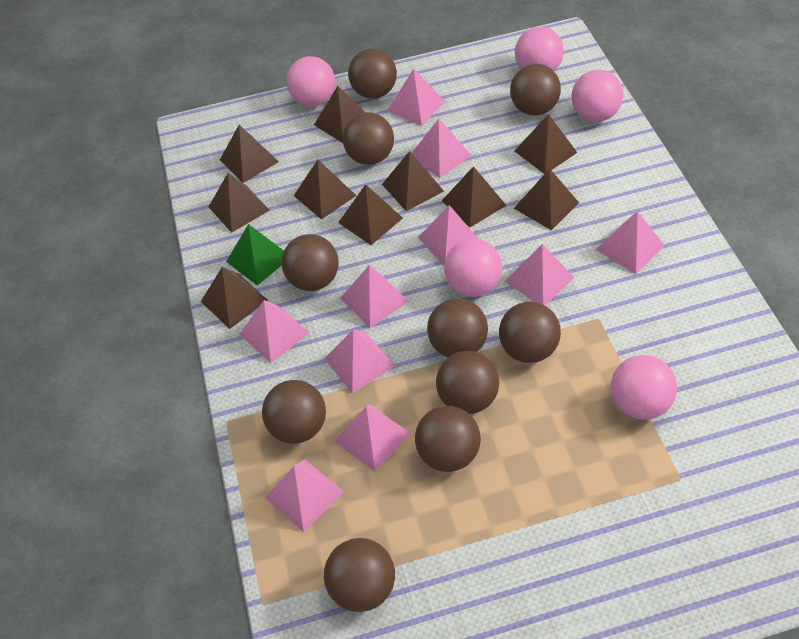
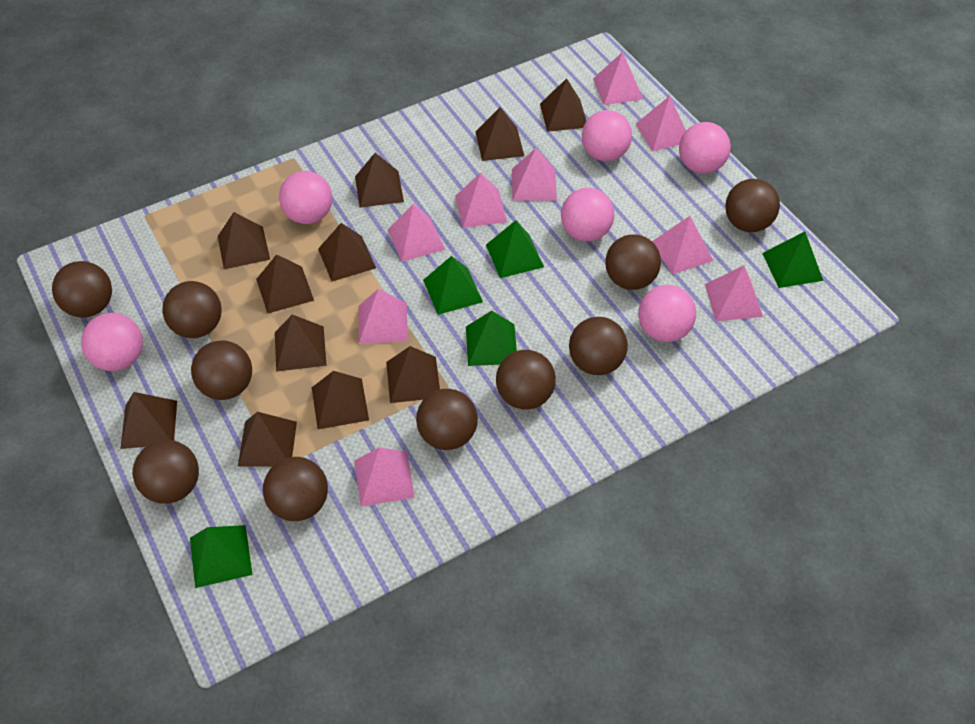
brown pyramid: [201,267,268,329] [209,173,270,233] [220,125,279,183] [294,160,356,220] [314,86,365,143] [338,184,403,245] [382,151,444,211] [442,166,506,227] [514,169,579,230] [515,114,577,174] = 10 -> [121,392,177,449] [218,212,270,269] [238,412,297,467] [256,254,314,314] [275,315,327,372] [312,371,369,429] [318,223,376,281] [355,153,404,208] [386,346,440,403] [476,107,524,161] [540,78,586,132] = 11
green pyramid: [226,224,284,286] = 1 -> [190,525,253,588] [423,256,483,315] [466,311,517,366] [486,220,544,278] [762,231,823,288] = 5
pink ball: [287,56,335,107] [444,239,502,297] [515,27,564,71] [571,70,623,122] [611,355,677,420] = 5 -> [81,313,143,371] [279,171,332,224] [561,188,615,242] [582,110,632,161] [638,285,696,342] [679,122,731,174] = 6
pink pyramid: [240,300,309,363] [265,459,344,532] [324,329,395,394] [334,404,410,472] [340,265,409,328] [387,68,445,126] [412,119,471,178] [418,205,478,266] [505,244,574,305] [596,211,665,274] = 10 -> [354,448,415,507] [359,289,408,344] [388,203,445,262] [455,173,507,228] [512,148,557,200] [593,52,643,105] [636,96,686,151] [652,216,714,274] [705,265,763,321] = 9

